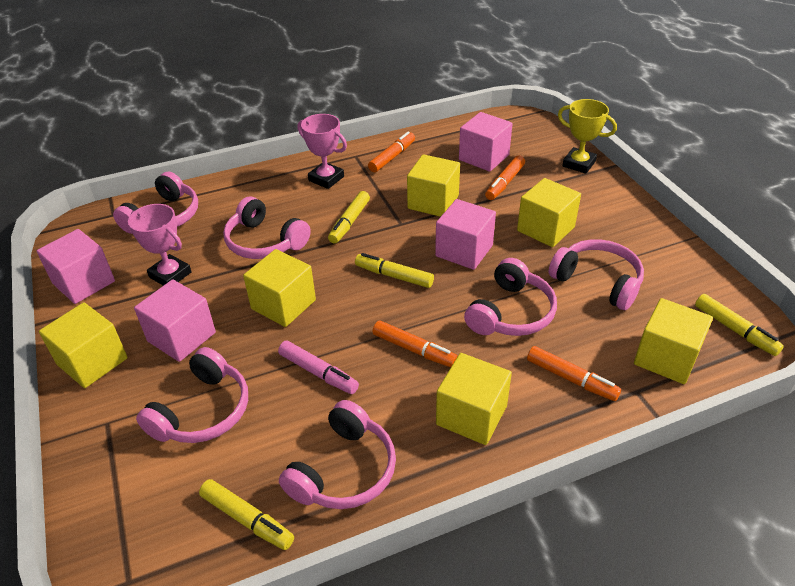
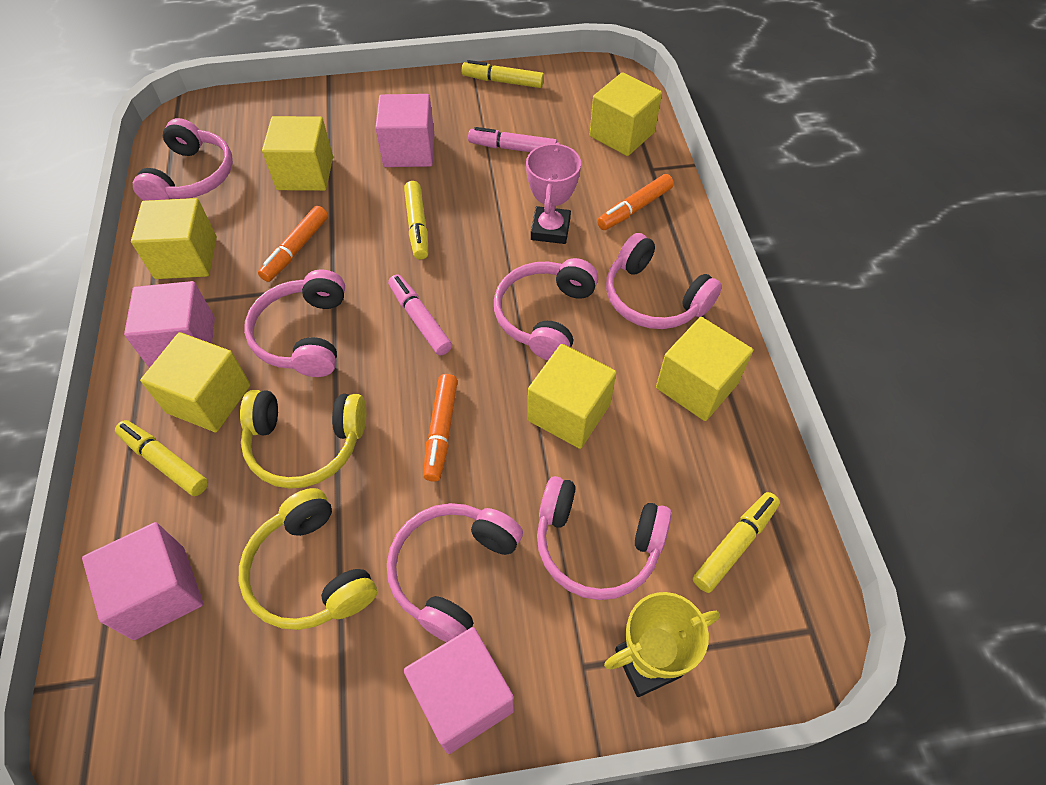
orange marker: [368,131,415,172] [373,320,458,367] [485,155,525,200] [527,346,621,401] = 4 -> [258,206,328,282] [423,374,458,482] [597,174,674,230] = 3
pink marker: [278,340,359,394] = 1 -> [388,275,452,356] [468,127,557,152] = 2
pink trophy: [128,204,192,286] [298,114,347,189] = 2 -> [526,142,581,244] = 1
yellow headphones: none = 0 -> [239,488,377,630] [240,390,366,489] = 2

